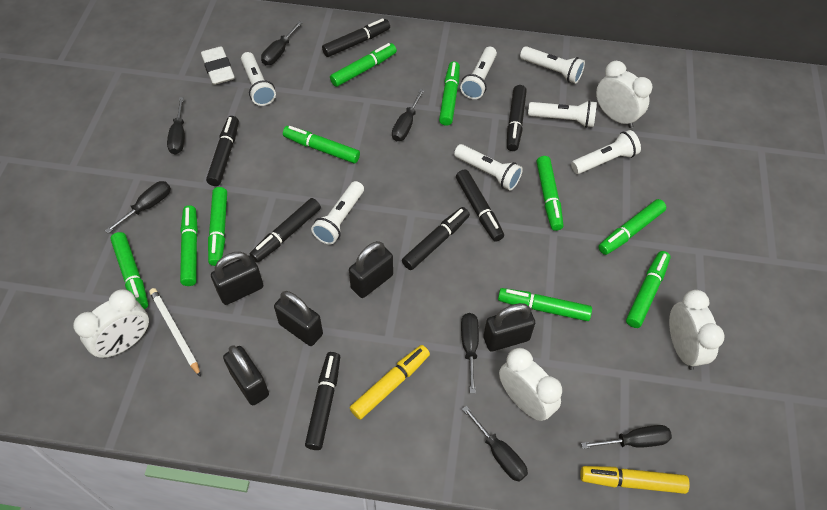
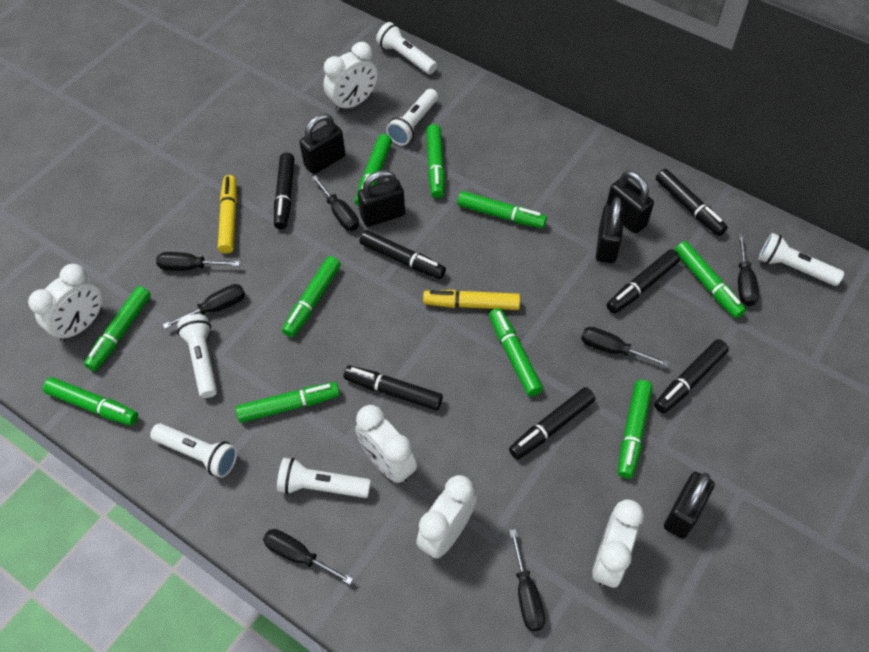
white clock: [73,289,149,359] [499,348,562,421] [596,61,653,128] [669,290,724,370] = 4 -> [28,264,103,342] [323,42,378,113] [355,405,417,483] [416,475,477,559] [592,499,644,588] = 5
white eraser: [201,46,235,85] = 1 -> none = 0
white flashlight: [241,52,276,106] [311,181,364,244] [454,144,523,191] [460,47,497,99] [520,46,585,84] [528,100,597,128] [571,130,641,174] = 7 -> [150,423,237,478] [177,314,217,398] [277,458,371,498] [376,22,437,74] [386,89,438,146] [758,233,844,286] = 6
white pencil: [149,288,201,377] = 1 -> none = 0

